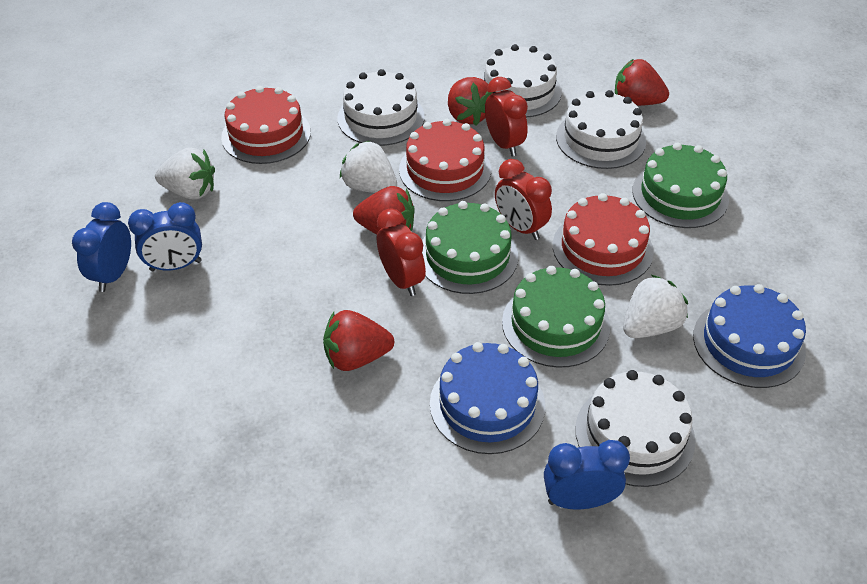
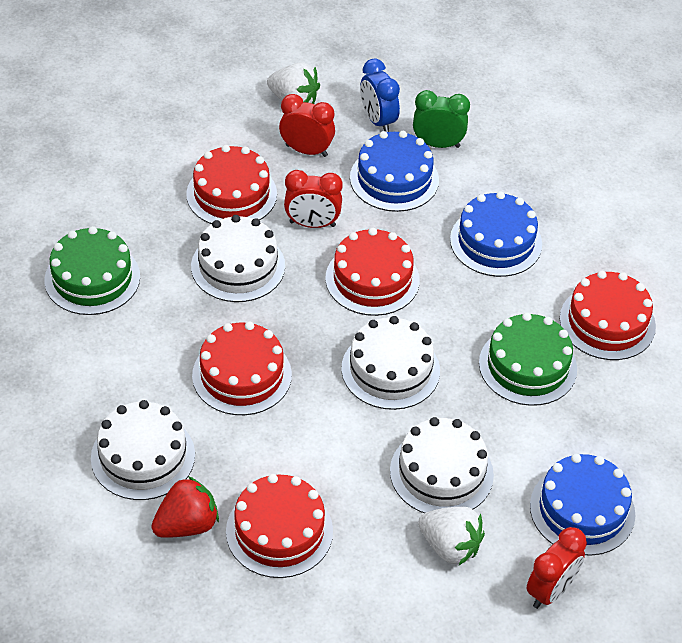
blue cake: [430,342,545,454] [693,284,806,388] = 2 -> [350,131,439,212] [450,191,542,277] [530,454,635,556] = 3
blue clock: [72,202,131,292] [128,202,202,271] [544,440,630,510] = 3 -> [360,59,400,132] = 1
green cake: [422,201,518,294] [502,266,610,367] [632,143,729,228] = 3 -> [44,226,140,315] [479,312,577,406] = 2
green clock: none = 0 -> [413,90,470,148] = 1
red cake: [221,86,311,164] [399,119,491,201] [553,193,654,286] = 3 -> [186,145,277,224] [192,322,292,415] [226,474,333,578] [325,228,420,316] [560,271,656,360] = 5
red strawberry: [323,310,394,371] [353,186,415,234] [448,77,493,126] [615,59,669,106] = 4 -> [151,476,219,538] = 1
white strawberry: [155,147,215,200] [340,141,397,193] [623,275,688,338] = 3 -> [267,62,320,104] [418,507,485,565] = 2

